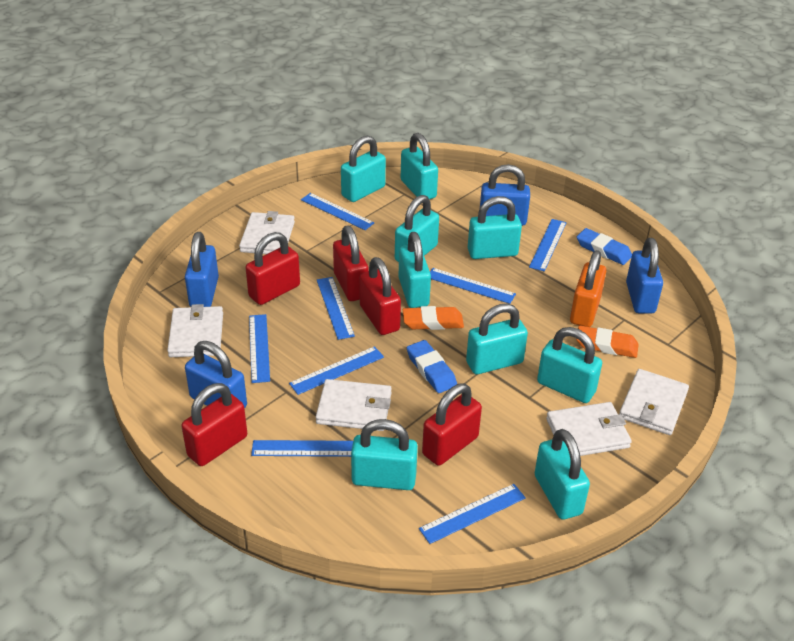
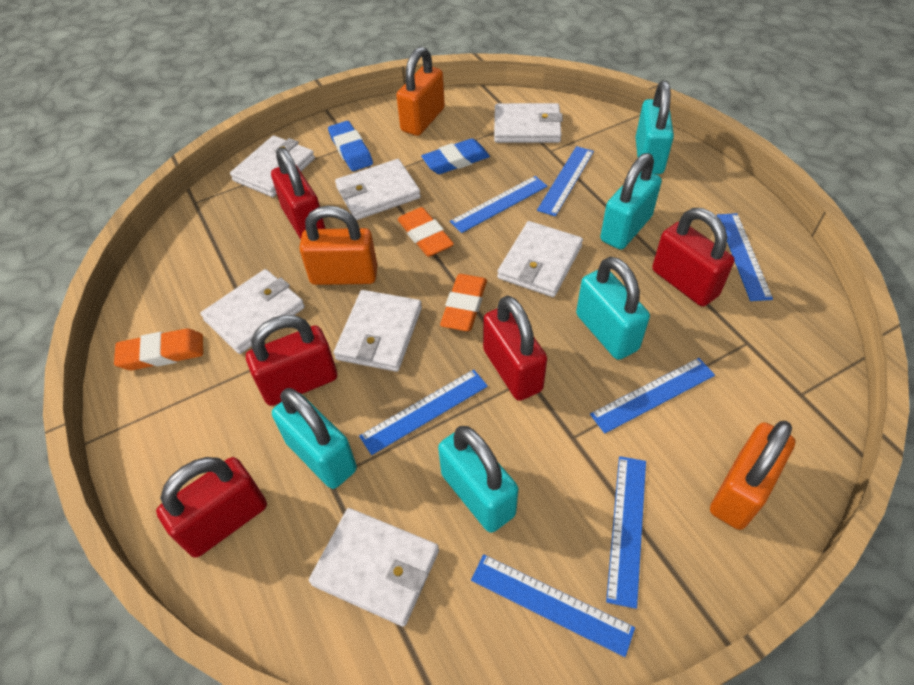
blue padlock: [185,232,219,307] [185,341,247,408] [480,164,530,226] [626,238,663,314] = 4 -> none = 0
blue ruler: [249,314,270,383] [251,440,353,457] [289,346,384,395] [301,193,374,230] [317,277,355,340] [419,484,526,544] [430,268,516,304] [529,219,567,271] = 8 -> [359,370,488,455] [450,176,548,233] [471,554,635,657] [537,146,594,216] [590,358,715,434] [606,456,646,609] [717,213,773,301] = 7
orange eraser: [403,306,464,330] [576,326,639,358] = 2 -> [114,328,203,370] [398,207,454,257] [440,274,487,331] = 3
orange padlock: [570,250,606,327] = 1 -> [299,206,377,285] [396,47,445,136] [710,421,795,530] = 3
turquoise padlock: [341,135,386,202] [351,419,418,490] [395,195,439,262] [398,232,431,308] [401,133,438,199] [466,304,528,374] [468,196,522,259] [535,429,590,519] [537,327,602,403] = 9 -> [272,388,357,489] [438,426,518,533] [576,257,650,360] [600,153,662,250] [636,81,674,174] = 5
white wallet: [167,304,223,357] [239,211,295,254] [316,379,392,431] [546,402,632,456] [619,369,689,435] = 5 -> [201,269,305,354] [230,136,315,197] [309,508,439,627] [334,290,422,372] [335,159,421,220] [494,103,563,143] [497,221,583,297] = 7

